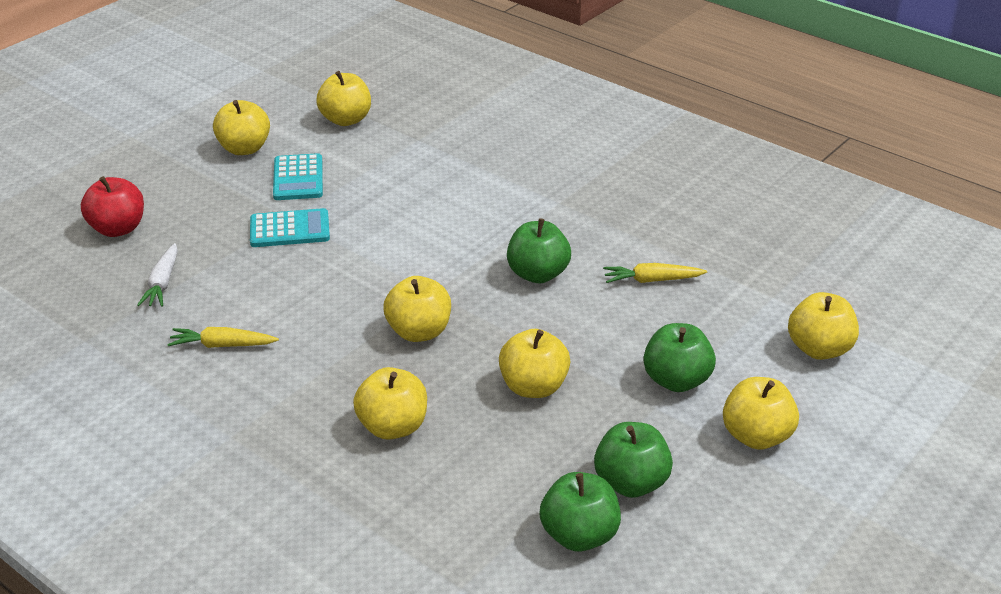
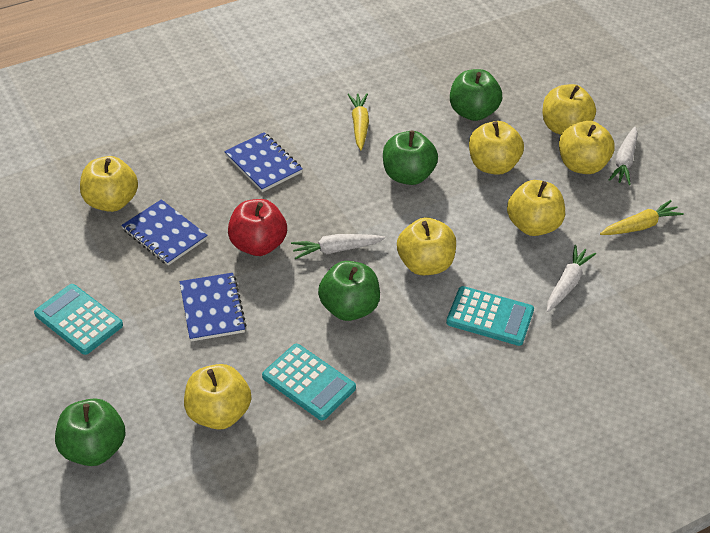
blue notebook: none = 0 -> [121,199,208,265] [180,273,246,341] [224,132,303,192] = 3
turquoise calculator: [250,208,330,247] [273,153,323,200] = 2 -> [34,284,123,355] [262,344,356,420] [446,286,534,346] = 3
white carrot: [137,243,178,307] = 1 -> [291,234,385,259] [547,245,596,312] [609,127,638,185] = 3

